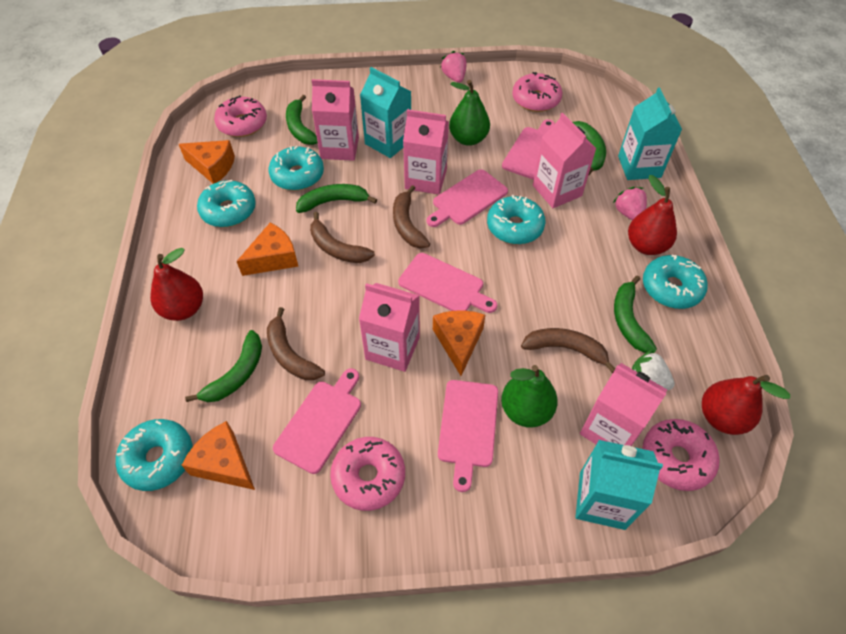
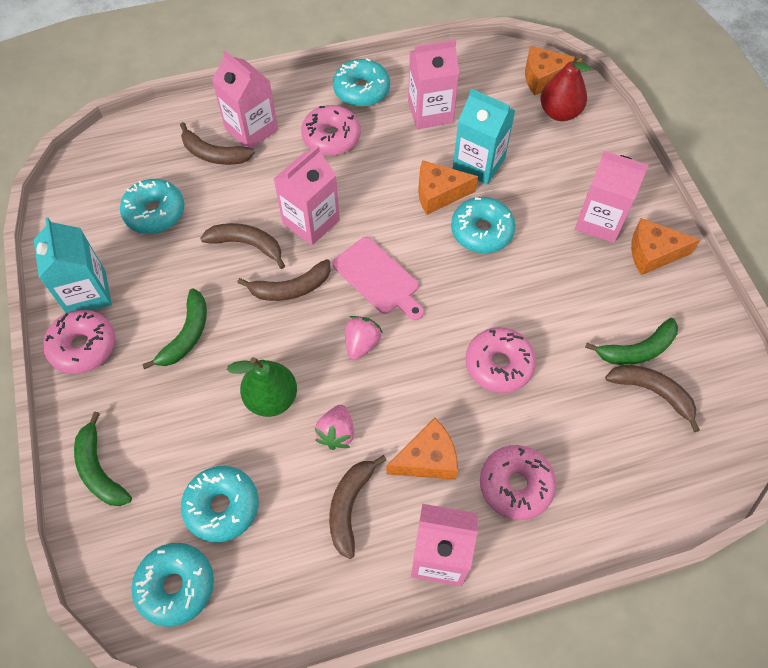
brown banana: [267,307,325,380] [310,212,375,263] [393,185,430,248] [521,328,615,373] = 4 -> [180,122,255,165] [201,223,285,269] [237,259,331,301] [329,455,387,559] [605,365,700,432] = 5
green banana: [185,330,262,402] [286,95,318,145] [296,184,377,213] [573,121,606,176] [614,275,657,353] = 5 -> [74,411,132,506] [142,289,207,369] [585,318,678,365] = 3
green pear: [449,80,490,146] [501,365,558,428] = 2 -> [227,357,297,417] = 1
pink cutting board: [273,368,361,474] [398,253,497,313] [427,169,508,227] [438,380,498,492] [502,119,555,180] = 5 -> [332,237,424,320] = 1
red pear: [150,248,203,321] [628,175,677,255] [702,375,790,435] = 3 -> [540,54,591,121] = 1
turquoise carton: [360,67,411,158] [575,440,663,530] [618,87,682,180] = 3 -> [34,217,112,313] [453,89,516,184] = 2
white strawberry: [632,350,675,390] = 1 -> none = 0

